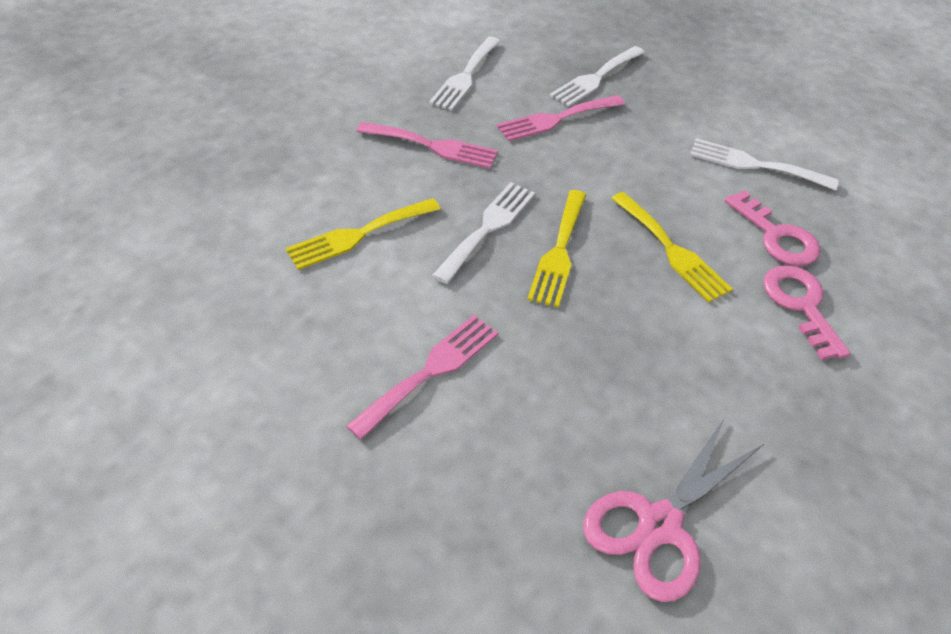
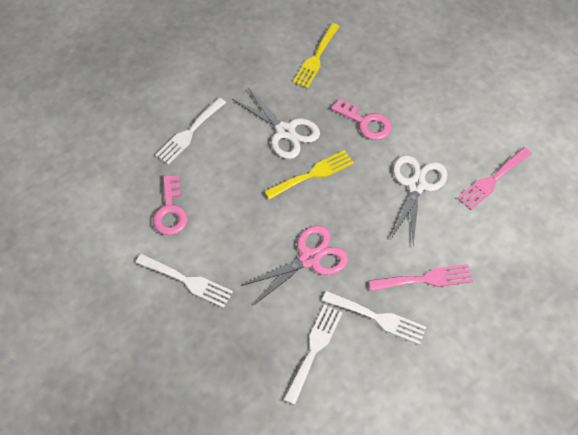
pink fork: [346,315,498,440] [357,122,498,169] [496,95,625,141] = 3 -> [369,264,473,291] [457,147,532,210] = 2
white scissors: none = 0 -> [232,88,320,159] [391,155,448,245] = 2
yellow fork: [286,198,440,270] [527,190,586,308] [611,192,733,303] = 3 -> [264,150,354,200] [293,23,340,88] = 2

